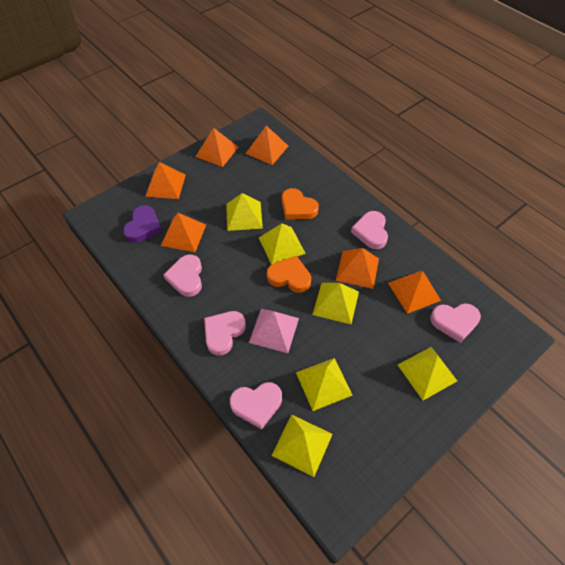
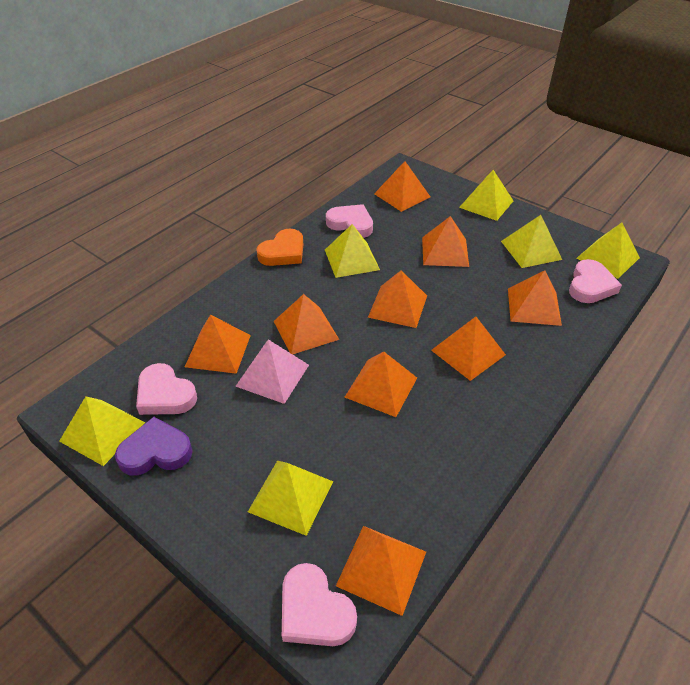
orange heart: [267,256,311,293] [282,188,319,220] = 2 -> [256,229,303,266] = 1
orange pyramid: [145,162,186,199] [161,213,206,252] [195,128,238,167] [245,126,288,165] [336,248,379,289] [388,271,441,314] = 6 -> [185,314,251,374] [274,294,339,355] [336,526,426,616] [345,351,417,417] [368,270,427,328] [374,161,430,212] [422,216,469,267] [431,317,506,381] [508,270,562,326] = 9
pink heart: [163,254,202,297] [204,311,246,355] [230,382,282,429] [351,211,388,249] [430,303,481,343] = 5 -> [136,363,197,415] [282,563,357,646] [326,204,373,238] [569,259,622,303] = 4

